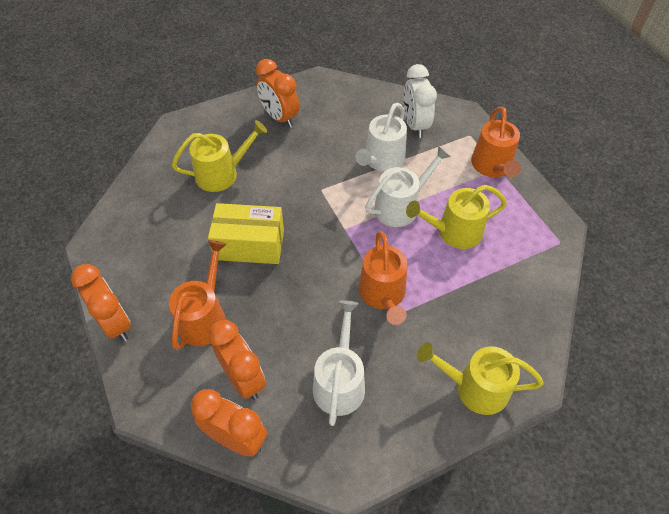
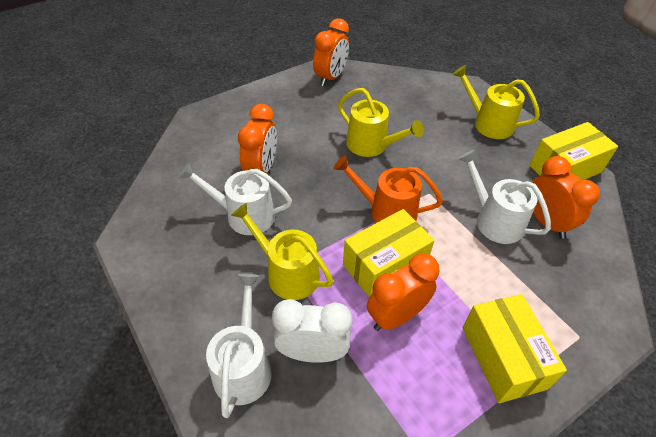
orange watering can: [169,240,227,350] [359,231,408,325] [471,106,521,177] = 3 -> [333,155,443,223] = 1
yellow box: [208,203,284,264] = 1 -> [343,209,434,297] [463,294,567,403] [529,122,618,180] = 3

